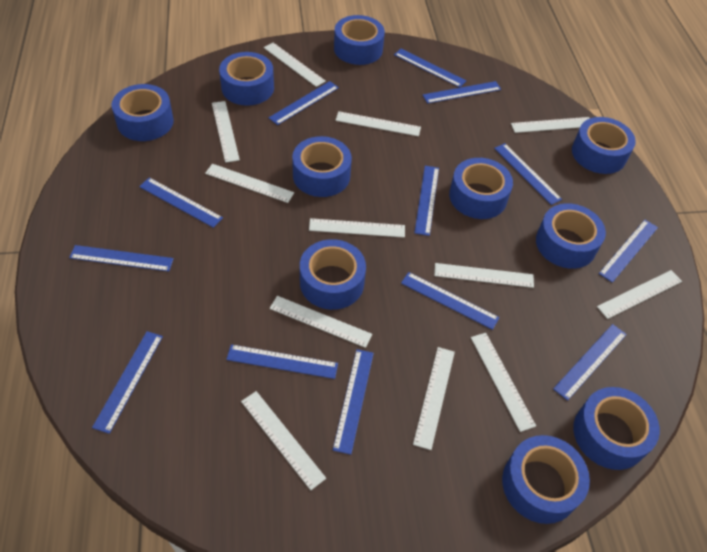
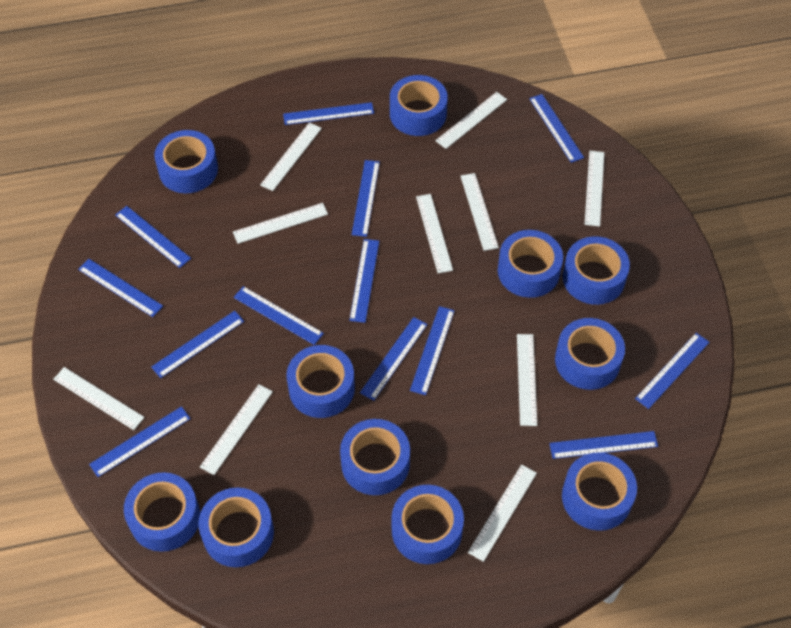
blue tape: [112,84,174,141] [219,52,274,105] [292,136,352,197] [300,239,366,310] [334,15,385,65] [449,158,513,219] [502,435,590,524] [536,203,606,269] [572,117,636,174] [573,387,660,470] = 10 -> [124,472,200,552] [155,130,218,193] [199,488,274,567] [286,345,355,418] [340,419,410,495] [390,75,448,136] [391,485,464,564] [498,230,563,298] [555,318,625,390] [562,236,630,305] [562,452,637,531] = 11
white ruler: [205,164,294,203] [212,101,240,163] [241,391,326,490] [264,43,326,87] [269,296,372,348] [309,218,405,238] [335,111,421,136] [413,347,455,450] [434,263,534,288] [471,333,536,432] [511,117,590,133] [597,270,682,319] = 12 -> [53,367,145,430] [200,384,273,475] [233,203,328,244] [260,122,322,191] [416,194,453,273] [435,92,507,149] [461,173,499,251] [468,465,537,562] [517,334,537,426] [585,151,604,227] = 10

